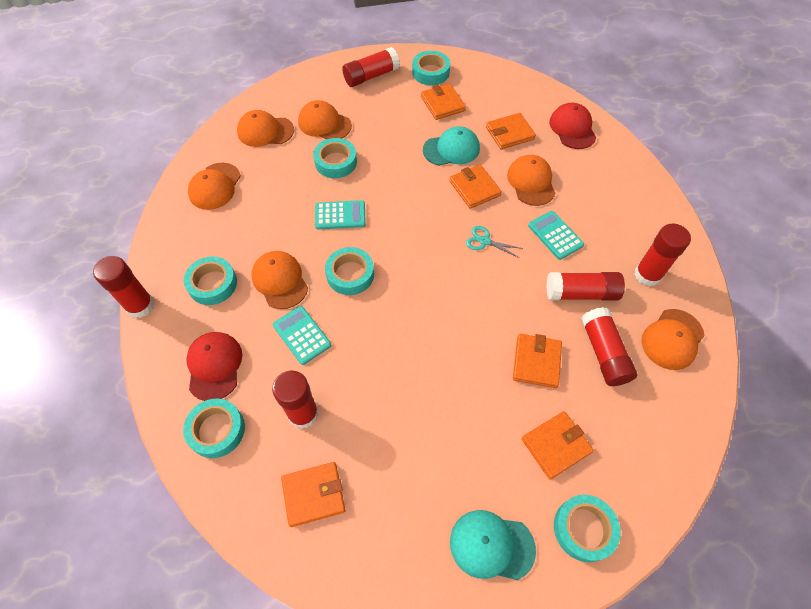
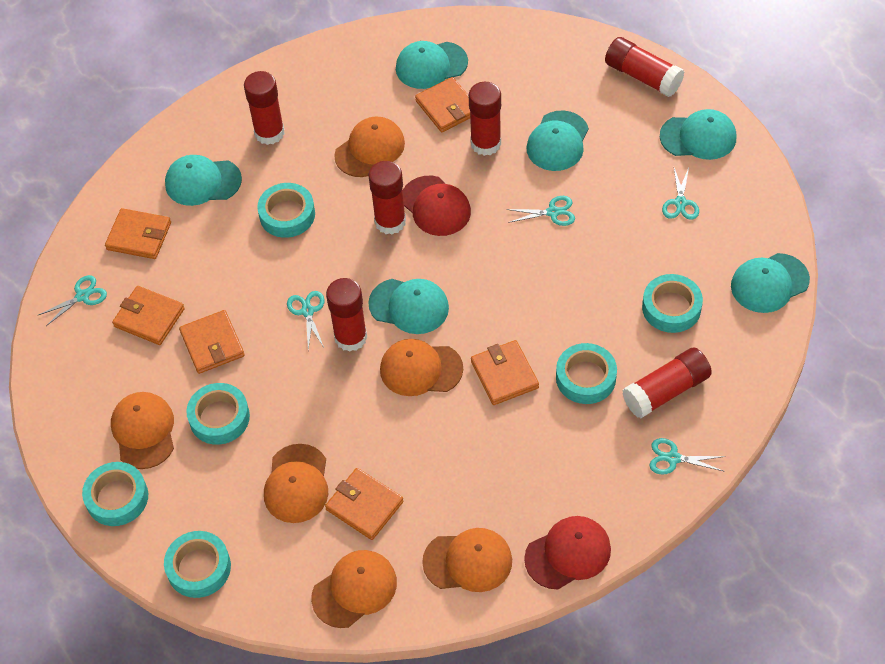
turquoise calculator: [273,306,331,365] [315,200,366,229] [528,211,584,260] = 3 -> none = 0
turquoise cap: [423,126,480,166] [450,510,536,580] = 2 -> [165,155,242,206] [368,279,449,334] [396,41,468,89] [526,110,589,171] [660,109,736,160] [731,253,810,313] = 6
turquoise scissors: [466,226,523,258] = 1 -> [39,275,107,326] [287,291,325,350] [506,196,575,226] [650,438,725,475] [662,167,699,220] = 5

